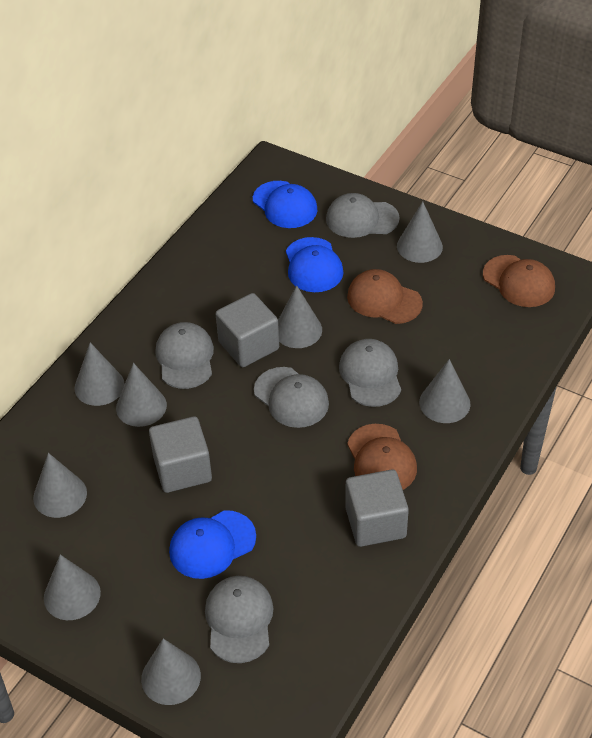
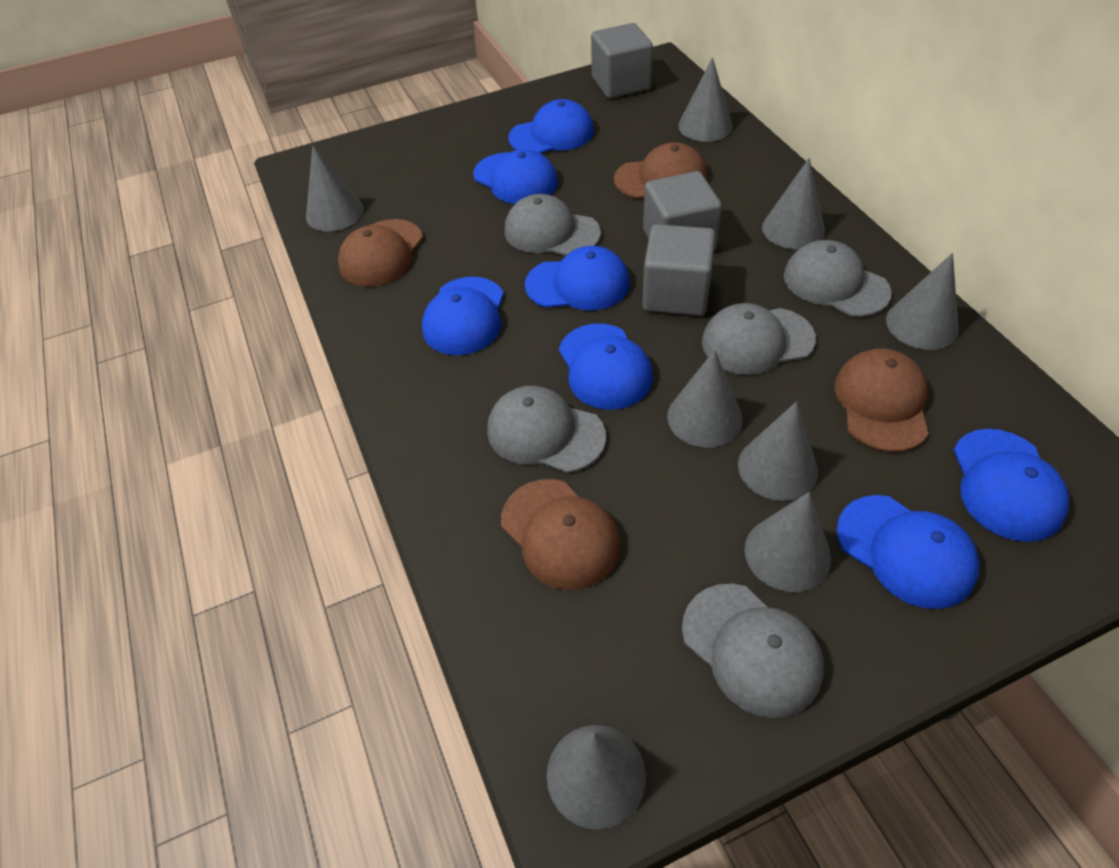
blue cap: [169,510,256,579] [253,181,317,228] [286,237,343,292] = 3 -> [422,277,504,355] [473,149,558,204] [508,99,594,153] [525,246,630,311] [559,324,653,410] [837,495,980,609] [954,429,1069,542] = 7
brown cap: [347,269,423,324] [347,424,417,490] [483,255,555,307] = 3 -> [338,219,423,287] [501,479,621,590] [614,142,707,199] [835,348,929,452] = 4

